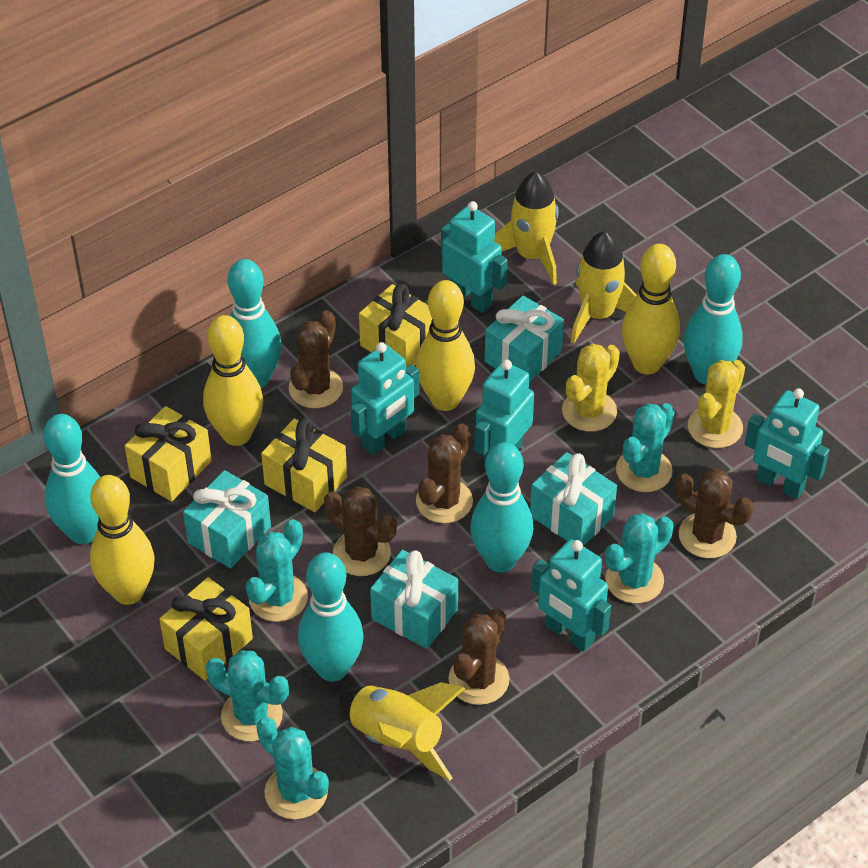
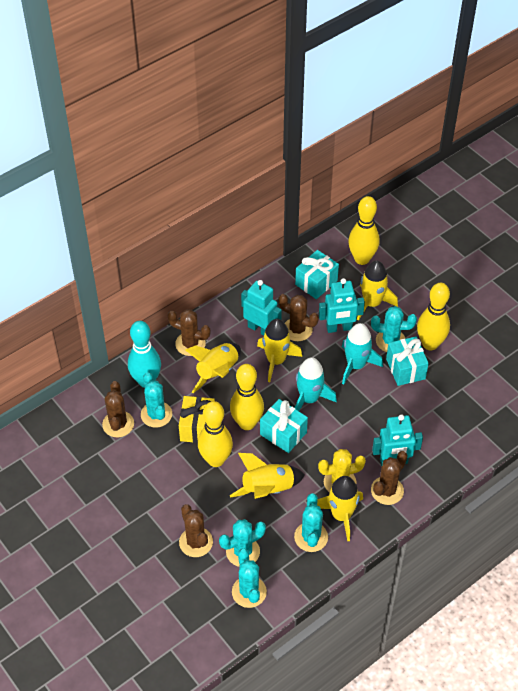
turquoise bowling pin: [43,414,100,544] [228,259,282,389] [298,552,364,682] [470,442,533,573] [684,254,743,385] = 5 -> [128,321,161,388] = 1
turquoise gift: [183,470,271,569] [370,550,458,649] [485,296,564,383] [530,452,617,546] = 4 -> [260,399,308,453] [295,250,339,299] [386,337,429,386] = 3
turquoise robot: [351,342,419,455] [441,201,508,313] [474,360,534,467] [531,539,611,651] [745,388,829,499] = 5 -> [241,280,282,336] [319,278,365,333] [372,414,423,466] = 3
turquoise rocket: none = 0 -> [295,357,337,411] [342,323,383,385] = 2
yellow cactus: [562,344,620,432] [688,360,745,448] = 2 -> [318,449,366,493] = 1
yellow gift: [125,406,212,502] [159,577,253,681] [261,418,347,512] [359,284,432,367] = 4 -> [179,396,215,443] = 1
yellow rocket: [339,682,465,781] [494,171,559,285] [571,231,637,343] = 3 -> [186,343,241,393] [230,453,305,499] [257,319,302,382] [317,476,363,542] [357,261,398,321] = 5

